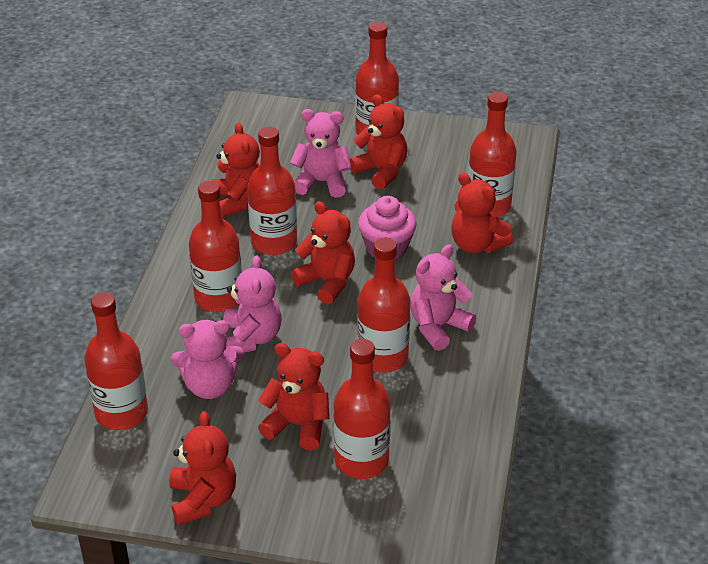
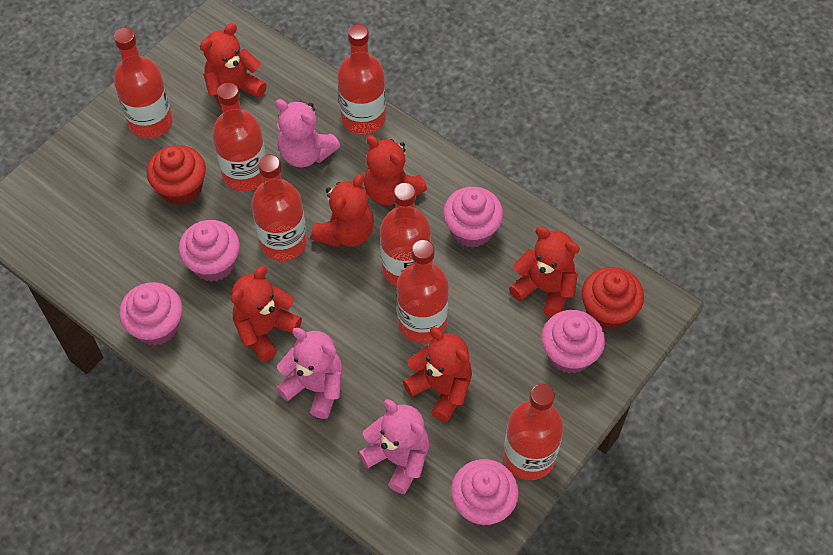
pink cupcake: [358,196,417,260] = 1 -> [119,282,182,345] [178,220,240,282] [443,187,503,248] [451,459,519,526] [542,310,605,373] = 5
pink teddy bear: [171,320,244,399] [223,255,282,353] [290,109,351,198] [410,244,476,351] = 4 -> [275,99,340,167] [276,328,343,419] [359,399,429,494] = 3
red cupcake: none = 0 -> [147,145,206,205] [581,267,644,330] = 2

